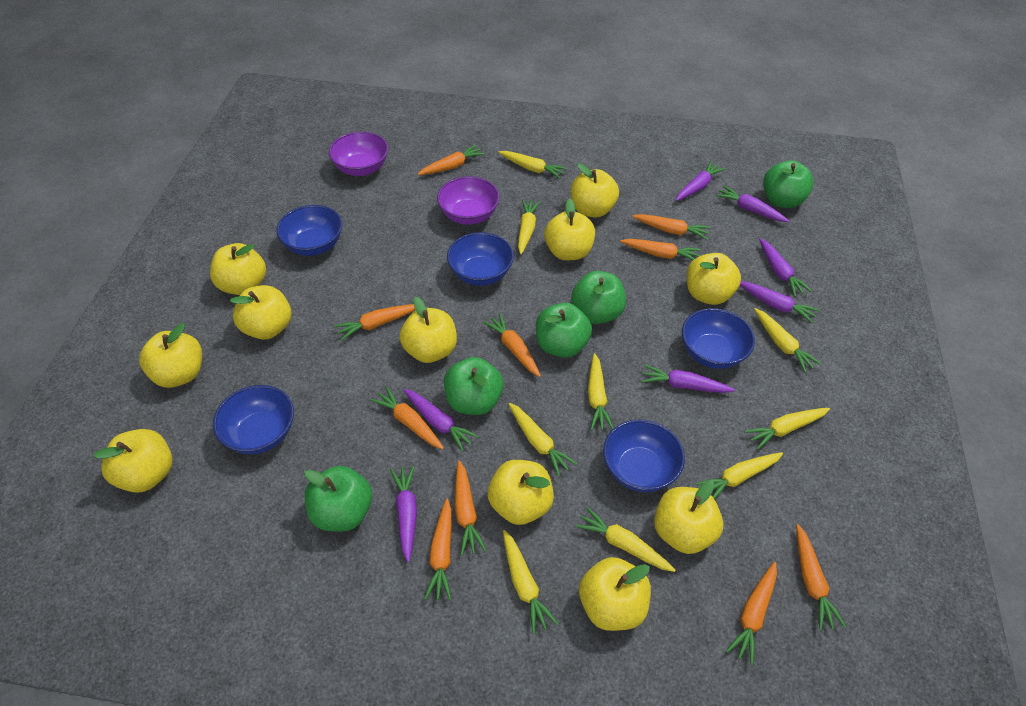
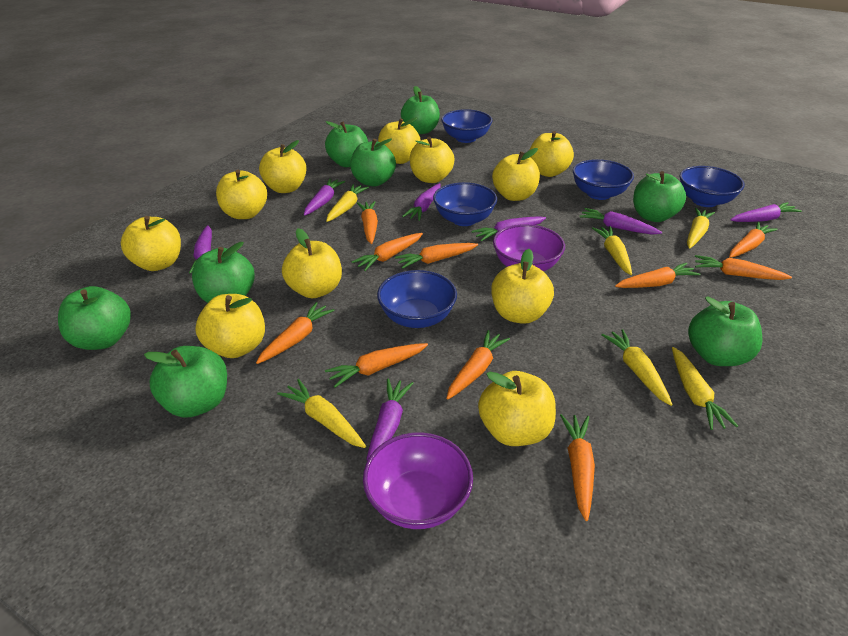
green apple: [304,466,372,531] [444,357,504,415] [536,303,592,358] [571,271,626,324] [763,160,814,208] = 5 -> [58,286,131,350] [144,346,227,418] [192,242,255,303] [325,121,368,167] [350,138,396,186] [401,86,440,134] [633,171,686,222] [688,296,763,366] = 8
yellow carrot: [498,151,567,179] [503,530,558,634] [508,403,577,476] [518,199,540,254] [575,507,676,572] [588,353,614,430] [696,452,783,499] [744,408,830,450] [754,308,821,373] = 9 -> [277,379,366,448] [326,184,369,222] [592,226,632,275] [601,329,673,406] [672,347,738,430] [687,208,715,249] = 6

